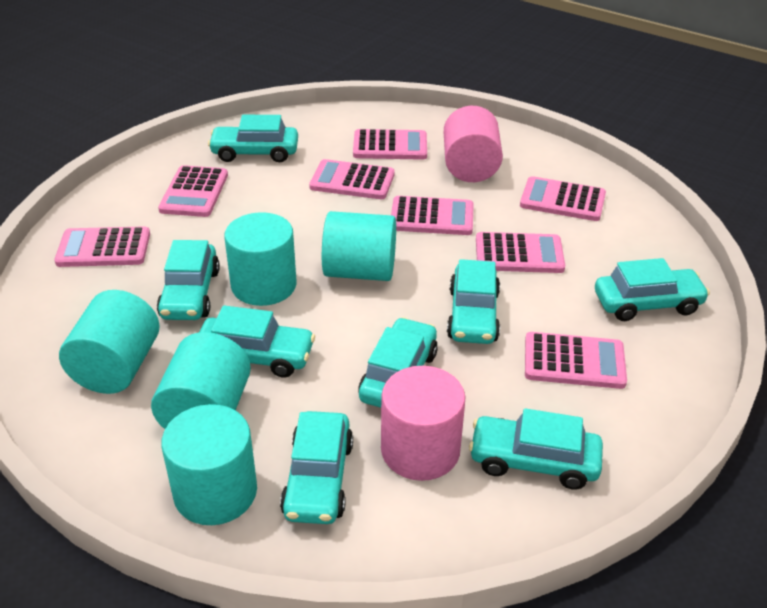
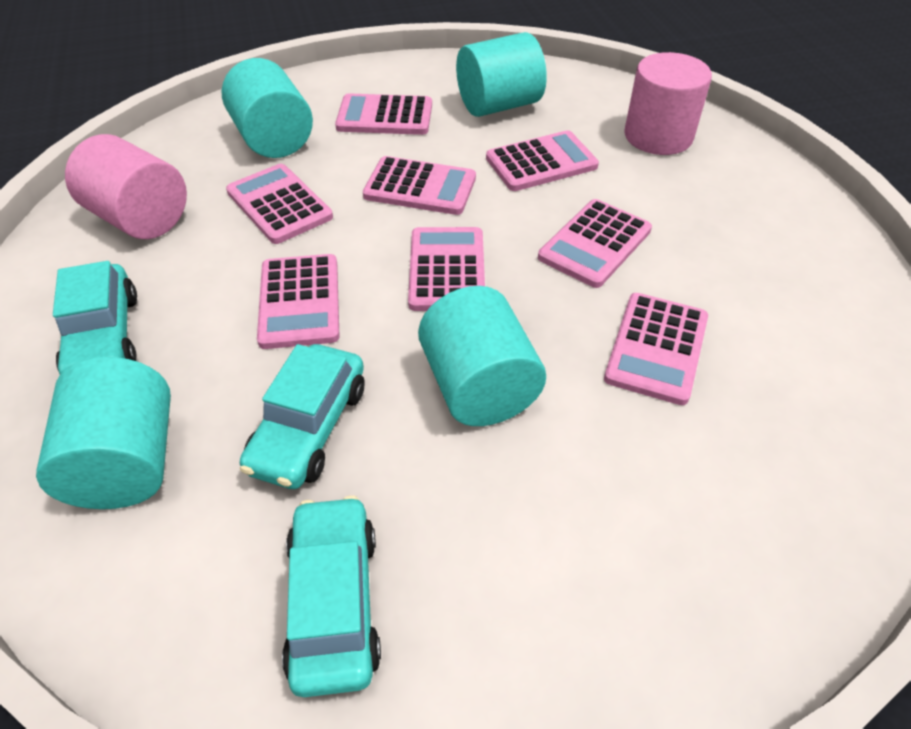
turquoise car: [157,240,220,320] [199,306,315,377] [208,115,298,162] [280,411,353,524] [358,317,438,408] [447,259,500,344] [469,408,603,490] [595,258,710,321] = 8 -> [53,261,137,374] [240,344,364,489] [282,495,381,697] = 3
turquoise cylinder: [59,290,159,394] [151,332,251,429] [161,404,257,525] [224,212,297,306] [322,211,396,281] = 5 -> [36,357,171,509] [222,58,313,158] [418,286,546,426] [456,32,547,117] = 4

